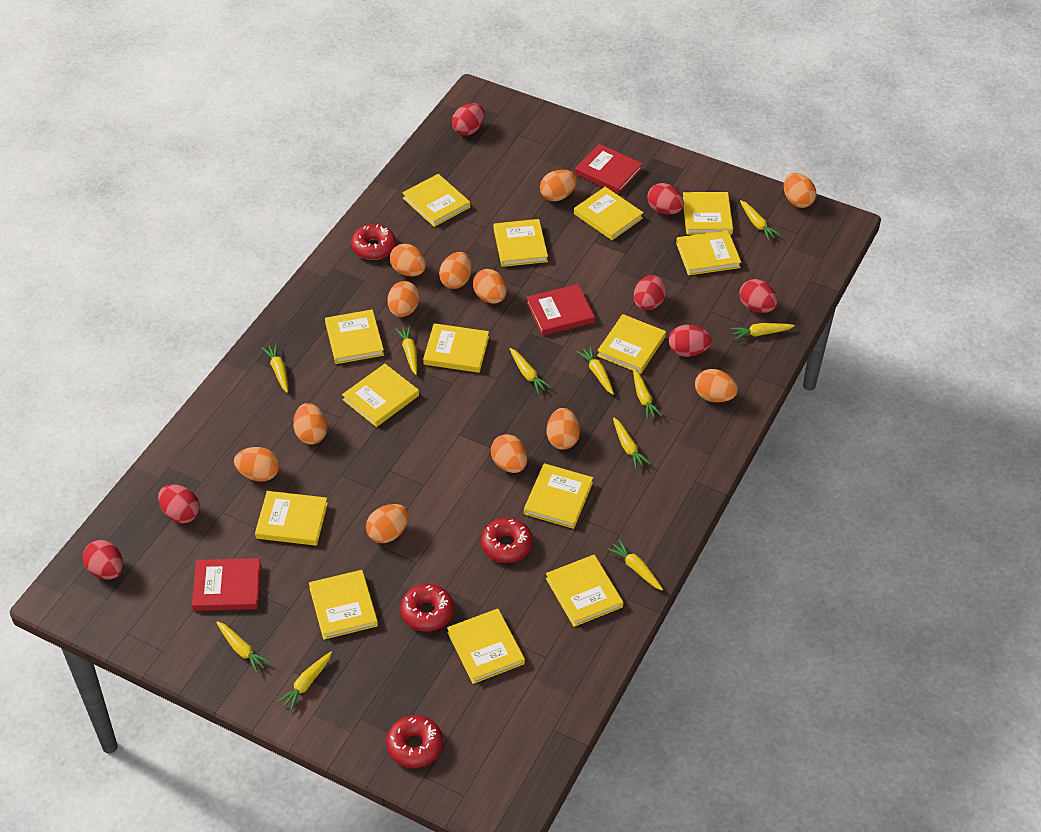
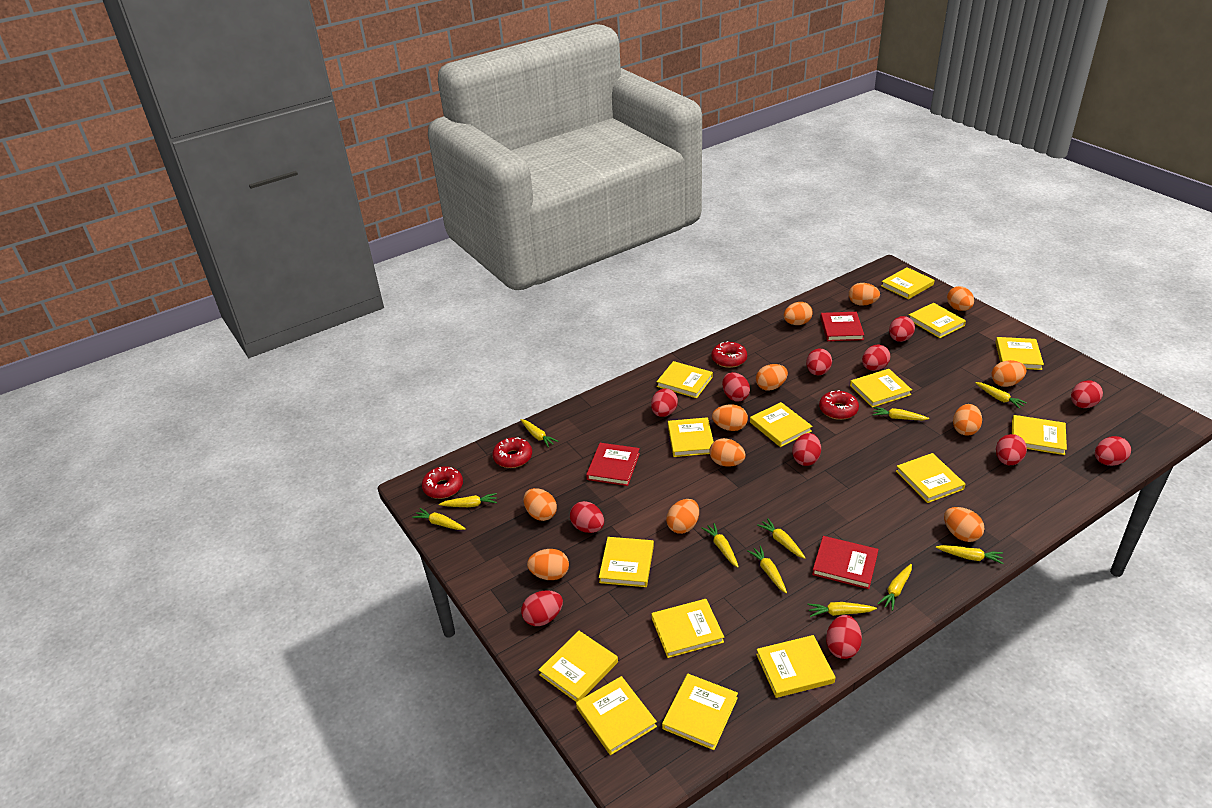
red egg: [83,540,123,579] [158,484,200,523] [452,103,485,136] [634,275,667,310] [647,183,684,215] [669,325,712,357] [739,279,778,313] = 7 -> [521,590,563,626] [570,501,604,533] [651,389,678,417] [722,372,750,402] [792,433,821,466] [806,349,832,375] [826,615,862,659] [862,345,890,371] [889,316,915,342] [996,434,1027,465] [1071,380,1103,408] [1095,436,1131,466] = 12
yellow book: [255,491,328,546] [309,570,378,640] [325,309,384,364] [342,364,419,427] [402,174,470,227] [423,323,489,373] [447,609,525,684] [494,219,548,267] [524,463,593,529] [546,555,623,627] [574,187,644,240] [597,314,666,374] [676,230,741,275] [683,192,733,235] = 14 -> [539,631,618,702] [576,676,657,755] [599,537,654,587] [651,599,724,658] [657,361,713,398] [662,674,738,750] [668,417,714,457] [750,402,812,447] [756,635,836,698] [850,369,912,408] [881,267,934,299] [896,453,966,503] [909,303,966,338] [995,337,1044,370] [1012,415,1067,455] = 15

